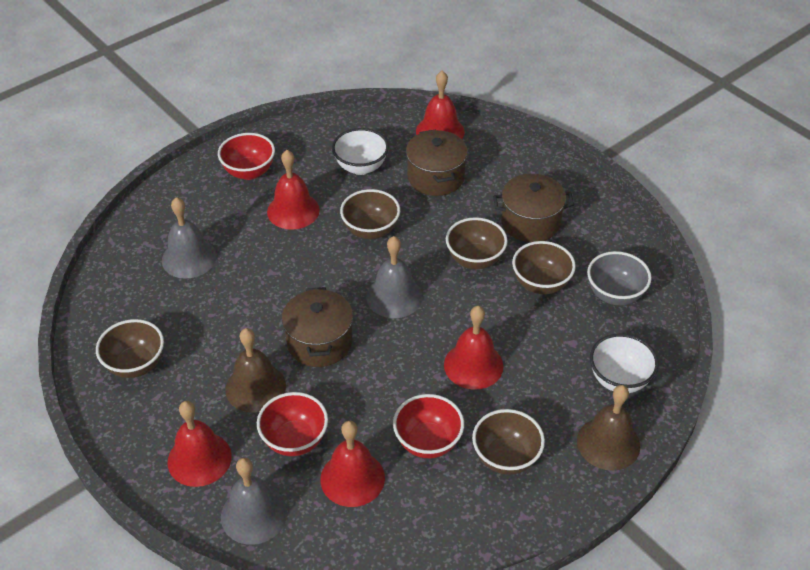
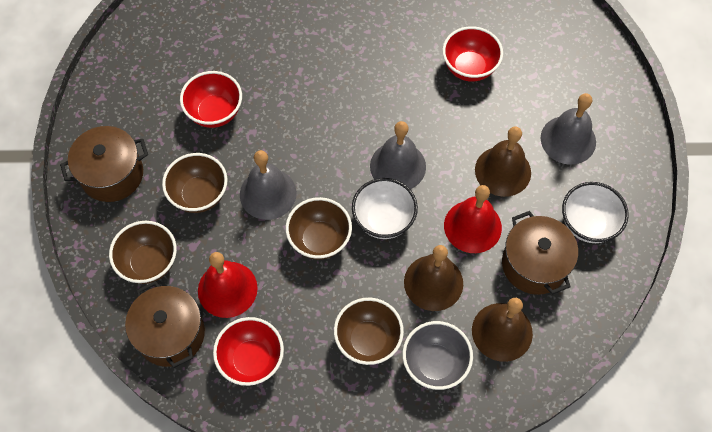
brown bell: [225,328,286,412] [577,385,640,471] = 2 -> [404,245,463,311] [472,298,533,362] [475,126,531,197] = 3
brown bowl: [96,319,164,378] [340,189,400,239] [446,217,508,269] [472,409,545,475] [512,241,576,294] = 5 -> [109,221,177,284] [162,153,227,213] [285,197,352,260] [334,298,404,365] = 4
red bell: [167,401,232,487] [267,150,320,230] [320,421,385,507] [416,71,465,139] [444,306,503,390] = 5 -> [198,252,258,318] [444,185,502,253] = 2

